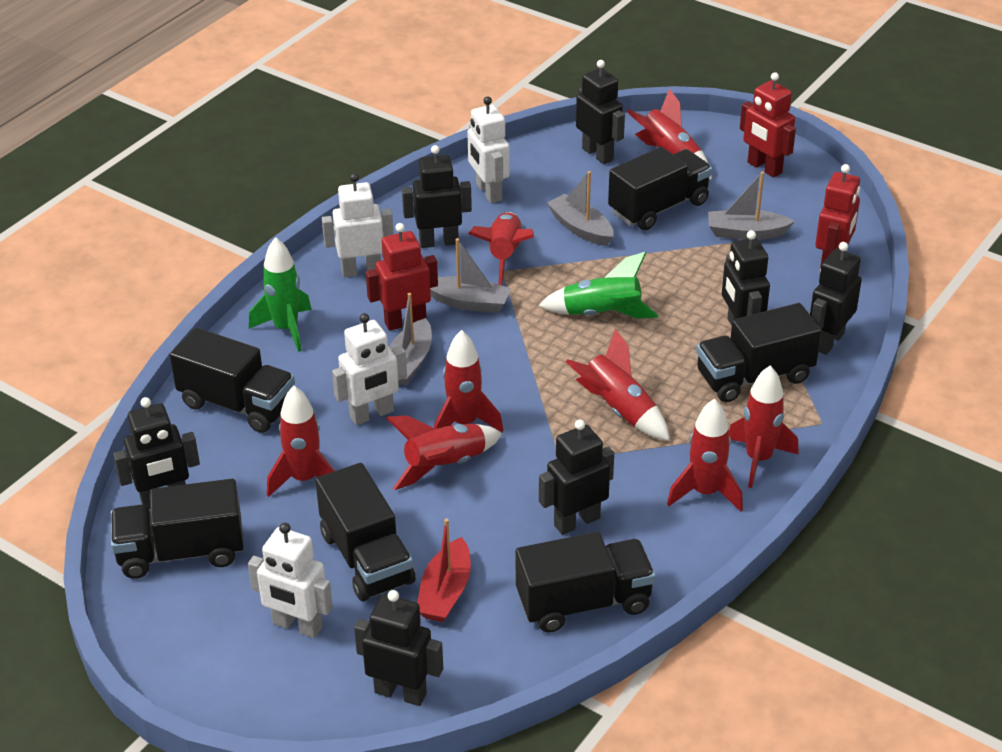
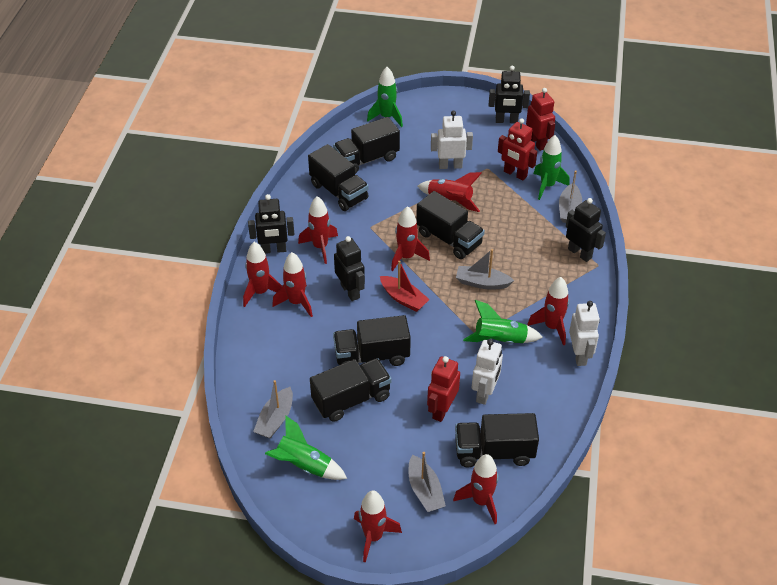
black robot: [113,397,200,509] [354,590,443,706] [402,145,472,248] [539,420,614,535] [576,60,625,164] [722,230,770,326] [810,242,862,355] = 7 -> [248,194,295,254] [334,236,365,301] [489,66,530,123] [566,198,606,262] = 4
green rocket: [249,237,312,352] [538,252,658,319] = 2 -> [265,416,347,480] [367,67,403,127] [463,300,543,344] [534,135,570,200] = 4
white robot: [248,523,333,638] [322,173,394,277] [332,313,407,425] [467,96,510,203] = 4 -> [431,111,473,169] [472,339,503,405] [569,301,600,366] = 3

